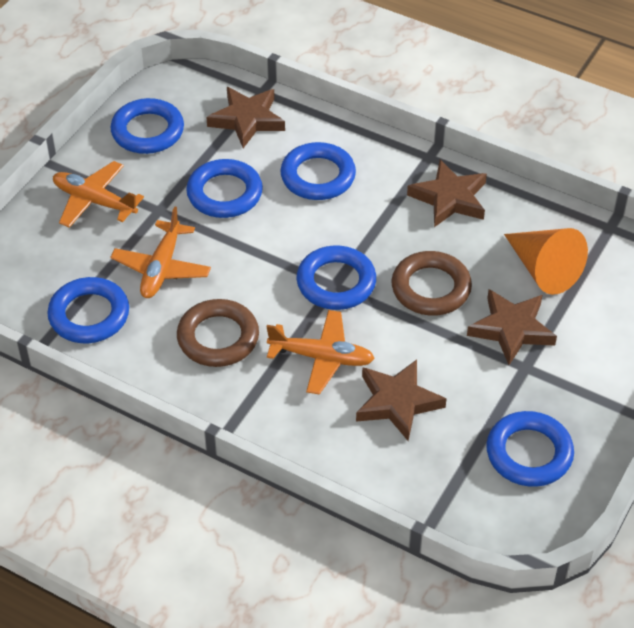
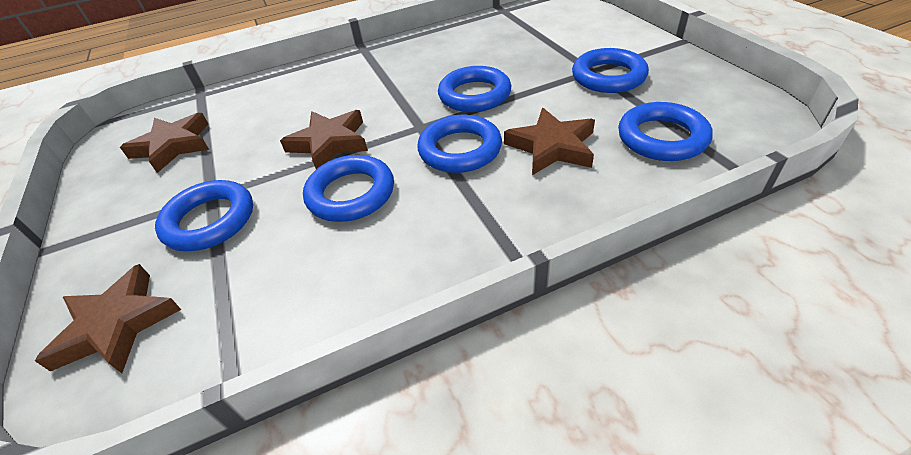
brown ring: [177,299,259,367] [391,251,472,316] = 2 -> none = 0
orange cone: [504,228,588,295] = 1 -> none = 0
orange plane: [53,161,144,228] [110,206,211,298] [266,310,375,395] = 3 -> none = 0

